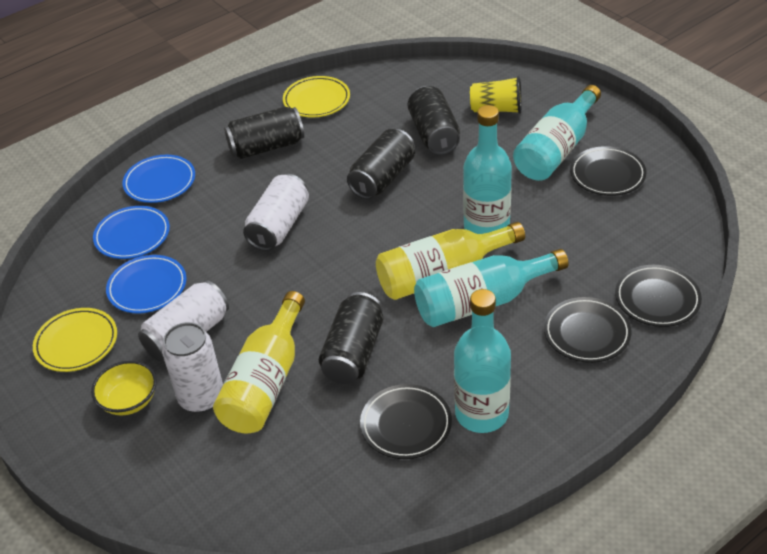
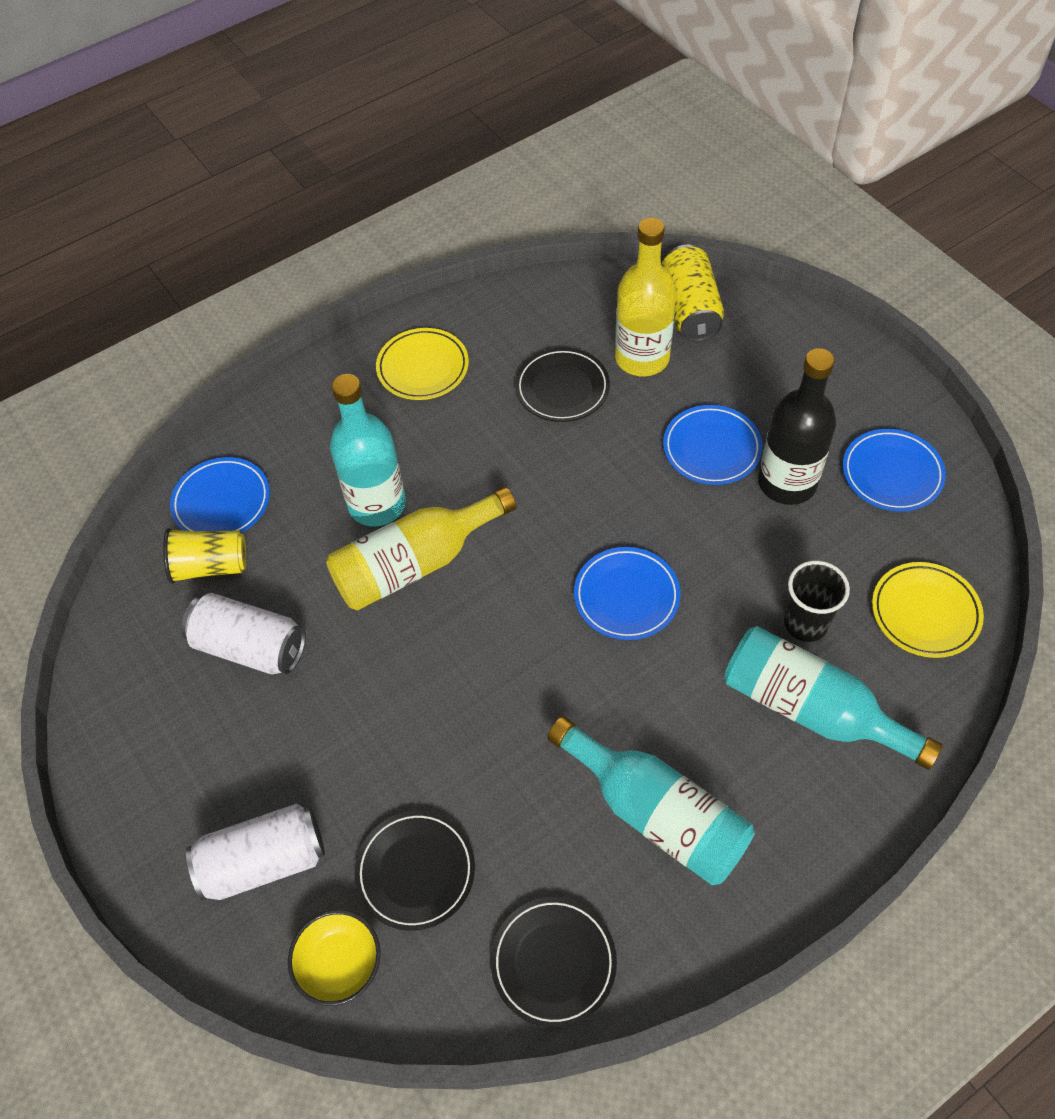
black bottle: none = 0 -> [758,348,836,505] = 1
black can: [224,107,304,159] [319,292,383,384] [347,129,415,199] [408,86,460,155] = 4 -> none = 0
black cup: none = 0 -> [784,560,850,642] = 1
black plate: [360,384,452,459] [544,297,632,363] [570,146,647,196] [615,265,702,327] = 4 -> [355,810,475,931] [491,897,617,1028] [515,347,610,422] = 3
blue plate: [93,206,170,259] [106,255,187,313] [122,155,195,203] = 3 -> [170,457,270,533] [574,547,681,640] [663,405,763,485] [843,429,946,511] = 4
turquoise bottle: [414,249,569,327] [454,289,511,433] [463,105,512,234] [513,85,601,181] = 4 -> [330,374,406,527] [547,716,754,885] [724,626,943,770] = 3
white can: [138,280,229,361] [162,322,223,413] [243,174,309,251] = 3 -> [181,593,306,674] [186,803,325,901] = 2
yellow can: none = 0 -> [661,244,724,342] = 1

